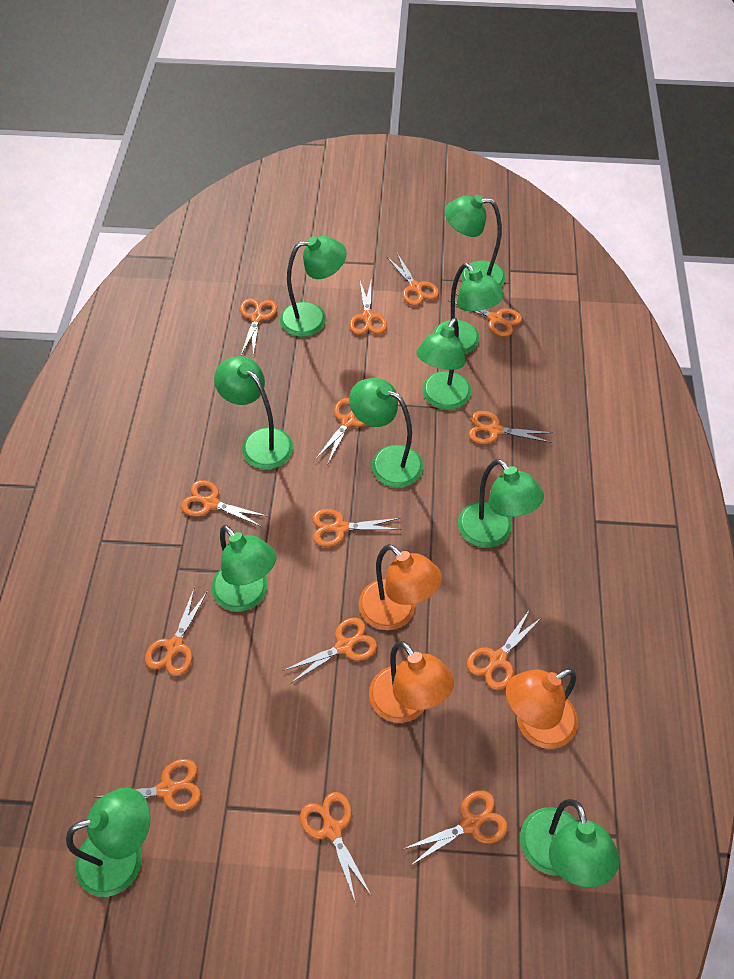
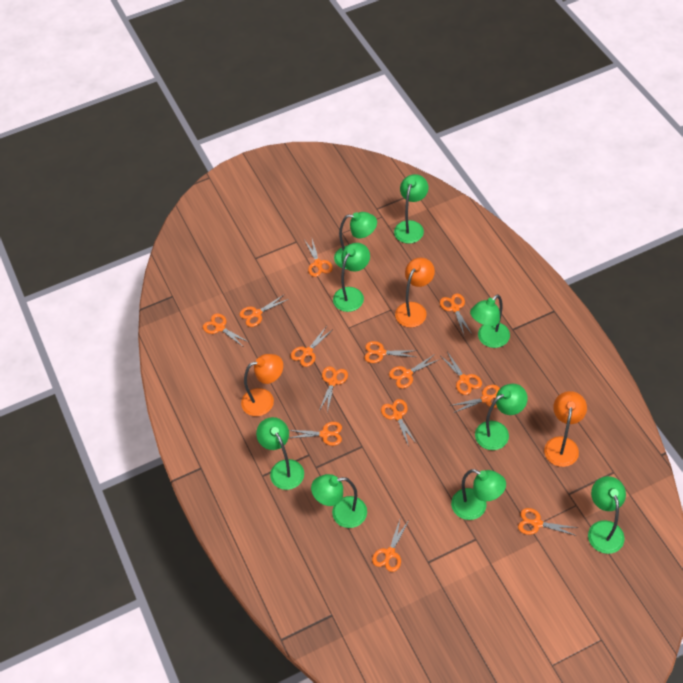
green lamp: [66,787,150,897] [212,525,276,612] [214,356,293,469] [280,236,346,337] [349,378,423,488] [416,318,471,410] [433,263,504,354] [445,195,506,287] [458,459,544,548] [520,799,620,887] = 10 -> [256,417,304,490] [311,474,367,528] [333,243,370,312] [334,212,377,269] [394,174,428,244] [451,469,506,520] [470,295,510,348] [475,384,528,450] [588,476,626,554] = 9

